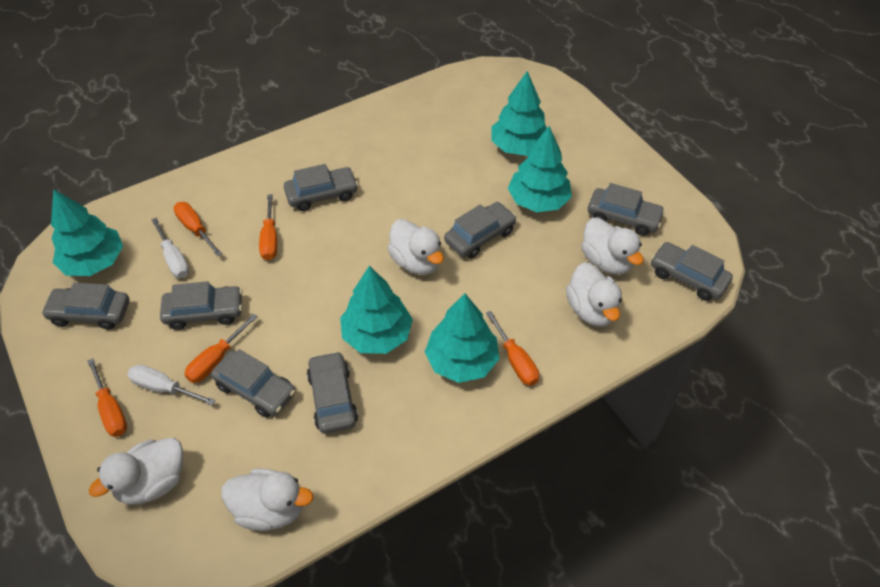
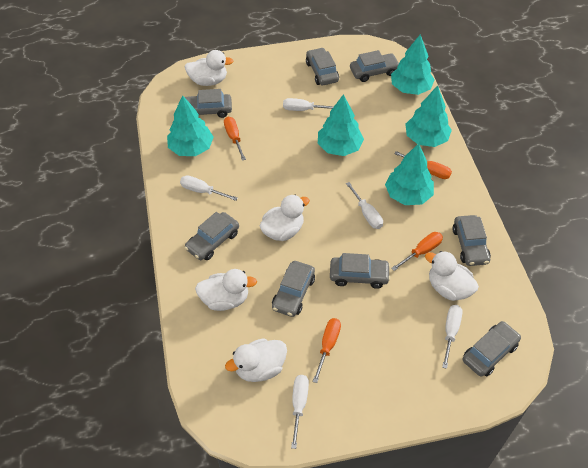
orange screwdriver: [87,358,127,437] [174,202,222,256] [184,314,258,383] [259,194,277,260] [486,311,539,386] = 5 -> [224,116,246,161] [312,318,341,383] [391,232,443,271] [394,151,452,179] = 4
white screwdriver: [127,364,216,405] [151,218,189,278] = 2 -> [180,175,238,201] [283,98,334,111] [291,375,309,449] [346,182,383,229] [442,305,462,369] = 5

